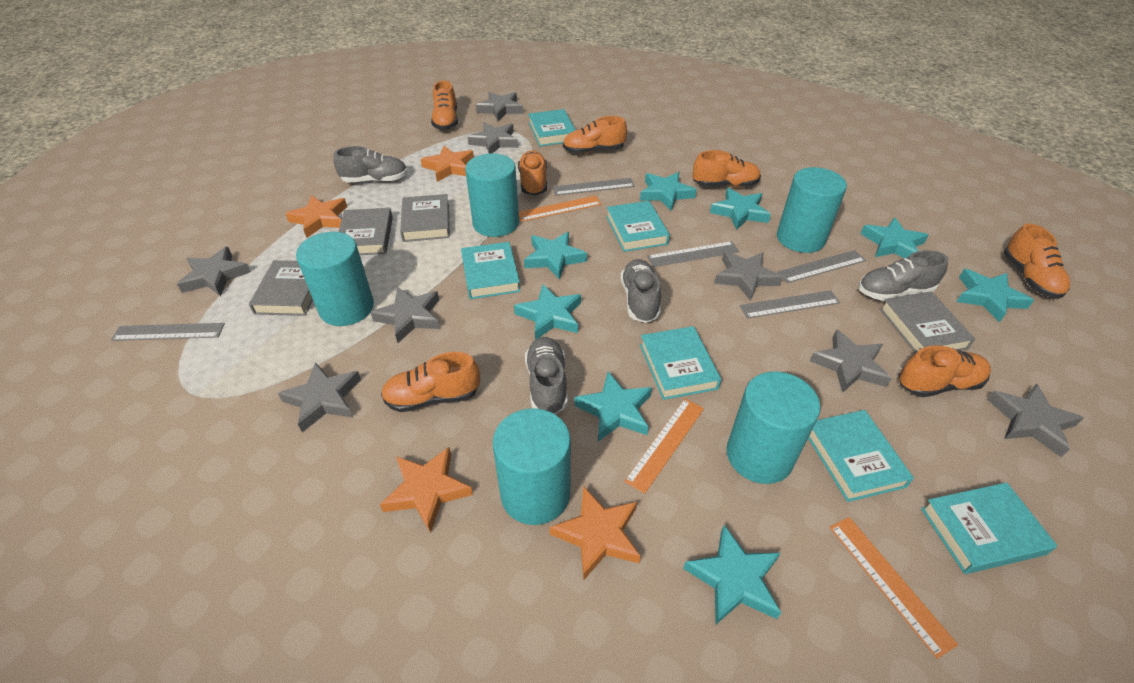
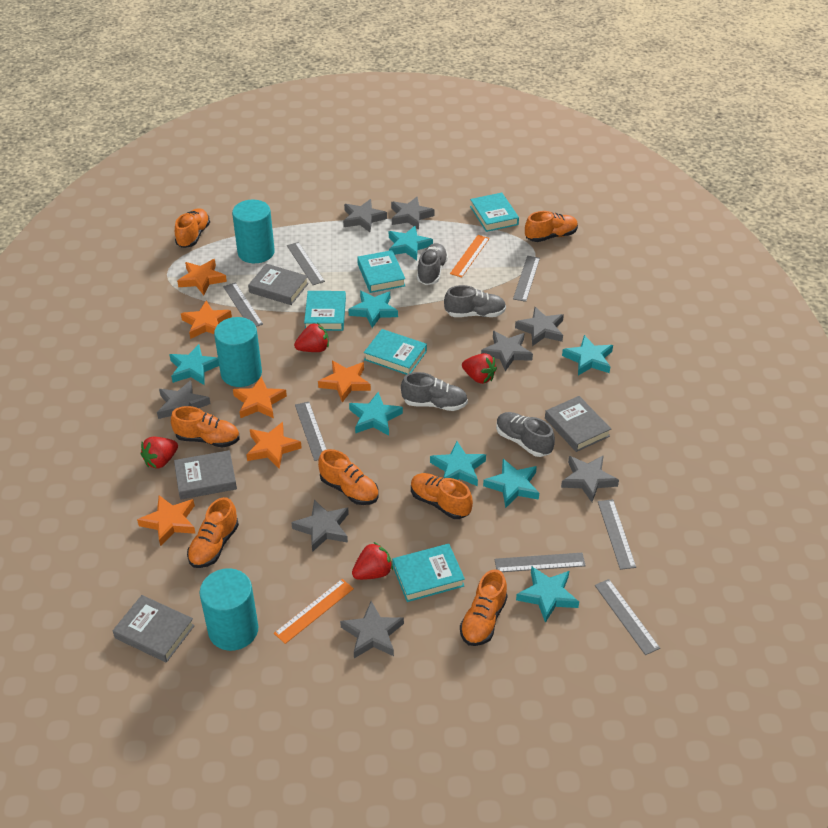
grey ruler: [111,323,225,341] [553,178,635,196] [647,241,739,267] [740,290,840,319] [777,250,866,283] = 5 -> [223,282,263,327] [287,242,325,285] [295,402,327,461] [495,553,586,572] [513,256,540,302] [595,579,660,655] [598,499,636,570] = 7
orange ruler: [519,196,601,222] [624,399,704,494] [830,517,958,659] = 3 -> [274,579,354,644] [450,235,490,278] = 2
orange star: [285,195,347,238] [380,447,473,533] [421,146,474,182] [549,486,641,580] = 4 -> [137,495,196,546] [177,259,227,295] [181,301,232,339] [233,377,287,419] [246,422,302,469] [318,361,371,402] = 6
red strawberry: none = 0 -> [141,437,178,469] [294,323,329,352] [352,542,393,580] [462,353,497,384] = 4
turquoise book: [461,242,520,299] [528,109,576,146] [606,201,670,252] [640,326,721,400] [808,410,914,502] [921,482,1057,574] = 6 -> [304,291,346,331] [357,250,405,293] [364,329,427,375] [392,544,465,602] [470,193,519,232] = 5
turquoise cylinder: [296,232,374,326] [465,153,519,237] [493,408,571,525] [727,371,821,484] [777,167,847,253] = 5 -> [200,568,258,651] [214,317,262,387] [232,200,275,263] = 3

